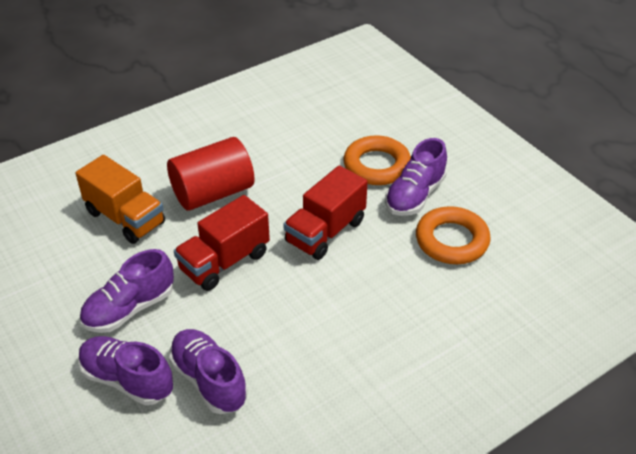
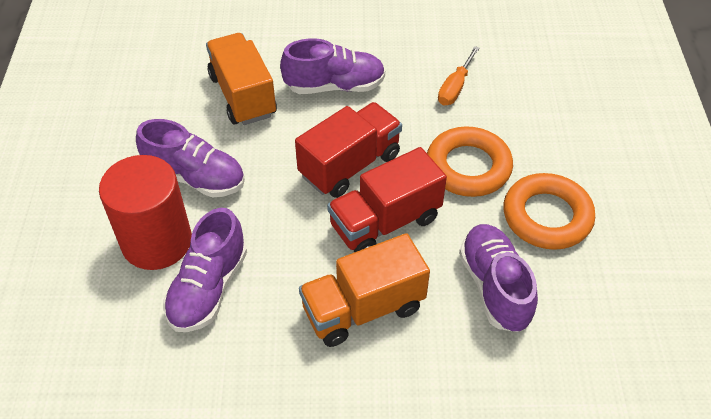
orange screwdriver: none = 0 -> [438,46,479,105] = 1
orange truck: [75,155,165,244] = 1 -> [206,33,277,125] [299,233,430,347] = 2

